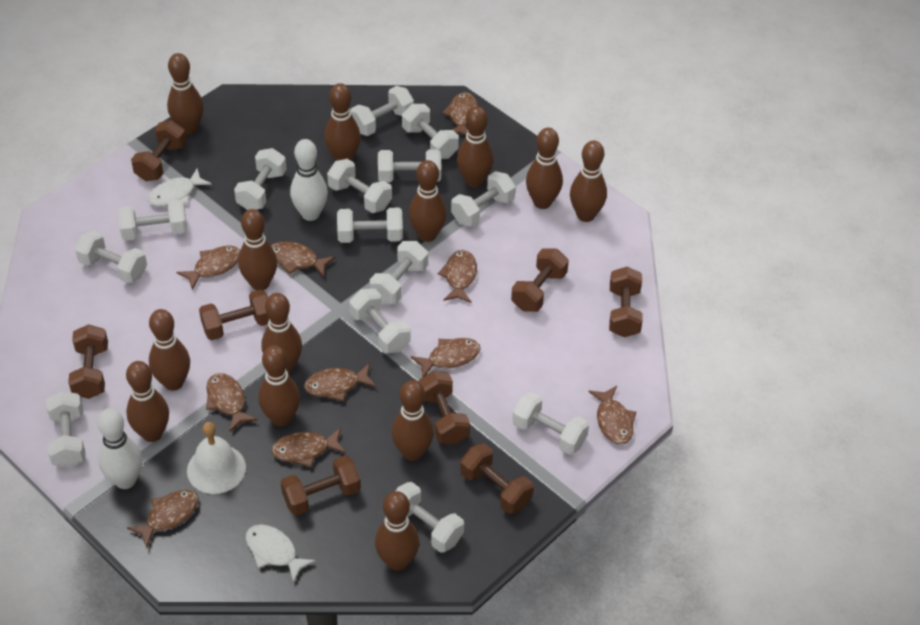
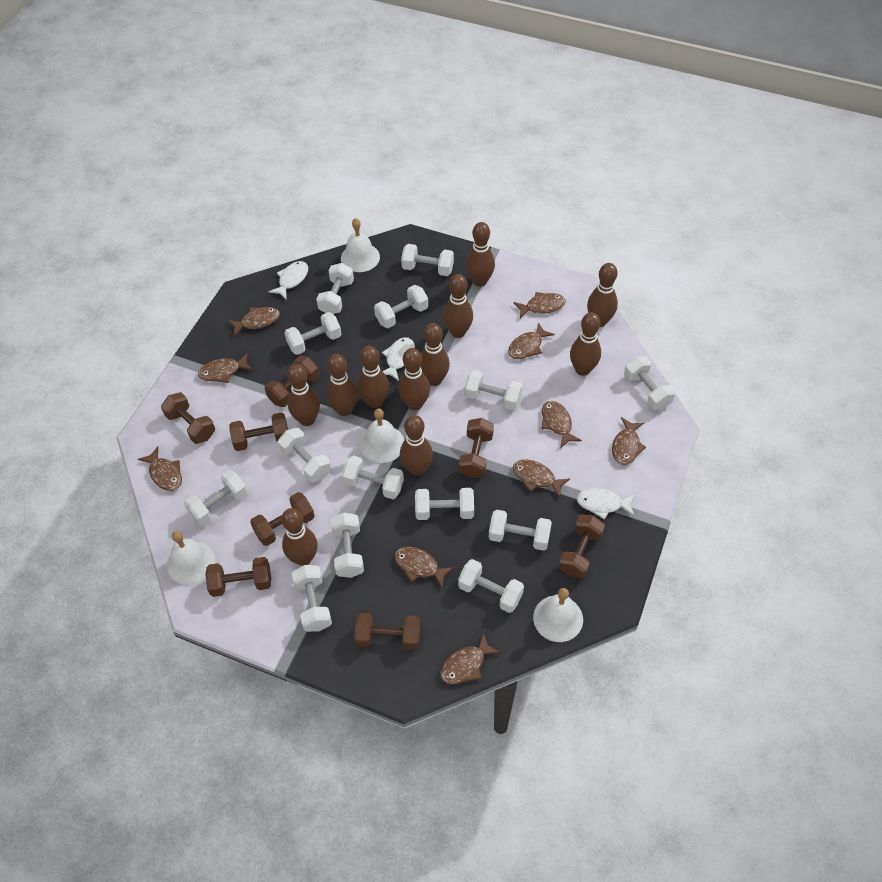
brown bowling pin: [126,361,169,442] [149,309,190,391] [167,53,204,135] [238,209,277,290] [258,345,300,426] [262,293,302,373] [324,83,361,161] [375,491,419,571] [392,380,434,461] [409,160,447,242] [457,106,493,188] [526,128,563,209] [570,140,607,222] = 13 -> [281,508,318,566] [287,364,320,426] [326,354,358,416] [358,346,389,408] [398,348,430,410] [400,415,433,476] [420,323,450,386] [443,274,473,338] [466,222,495,287] [570,312,601,376] [587,263,618,327] = 11
white bell: [187,422,246,494] = 1 -> [167,531,215,585] [341,218,380,272] [360,408,404,463] [533,588,583,642] = 4
white bowling pin: [97,408,142,489] [290,139,328,221] = 2 -> none = 0
white fish: [148,168,212,207] [246,524,316,583] = 2 -> [269,261,308,299] [382,337,415,381] [576,488,635,520] = 3

